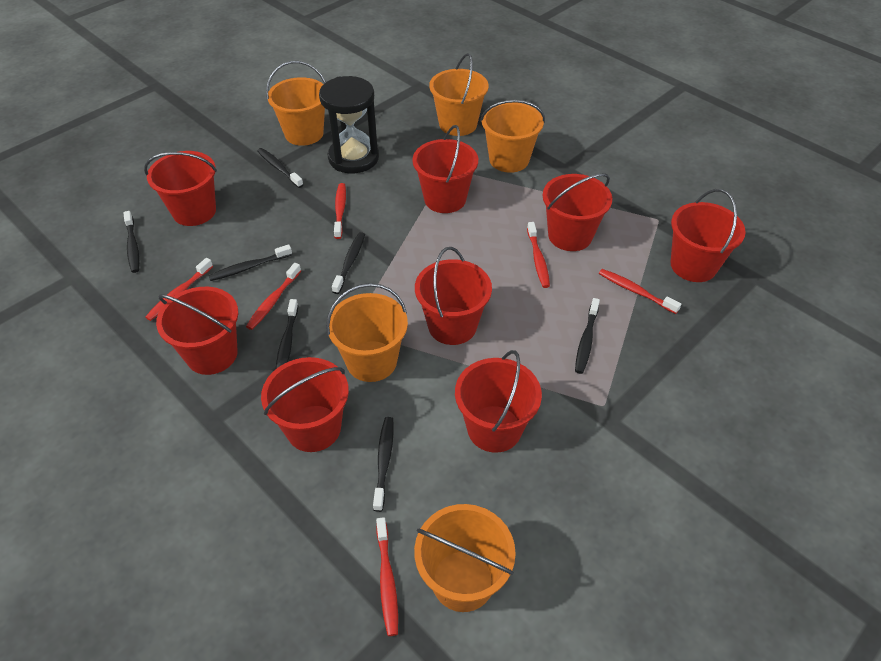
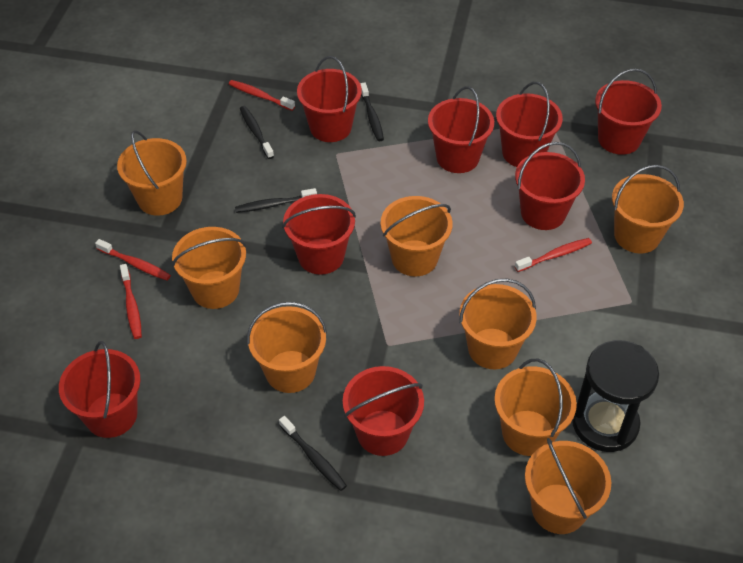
black toothbrush: [123,211,139,273] [208,244,292,281] [257,148,303,188] [276,299,298,369] [332,232,365,294] [373,417,394,512] [575,298,600,374] = 7 -> [235,188,317,213] [240,106,274,159] [279,416,347,491] [360,83,384,141] = 4
orange bucket: [266,61,326,146] [326,283,408,382] [414,504,516,612] [429,53,489,136] [480,100,545,173] = 5 -> [117,130,187,216] [172,227,246,309] [247,302,327,393] [381,196,452,277] [459,279,537,369] [494,358,577,456] [525,438,611,534] [612,165,684,253] = 8
red toothbrush: [145,258,213,321] [246,263,301,330] [334,183,346,239] [376,517,398,636] [527,222,550,288] [599,269,681,314] = 6 -> [95,239,171,280] [120,264,142,339] [229,80,295,111] [515,238,592,272] = 4

